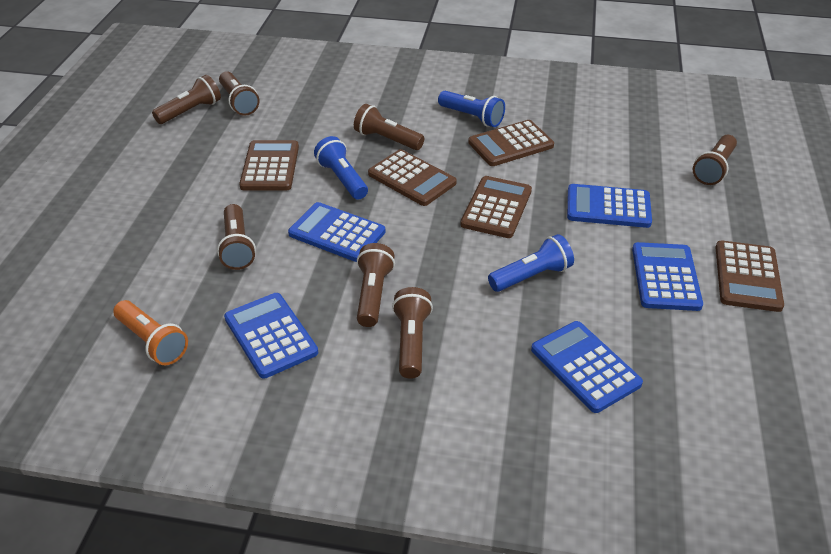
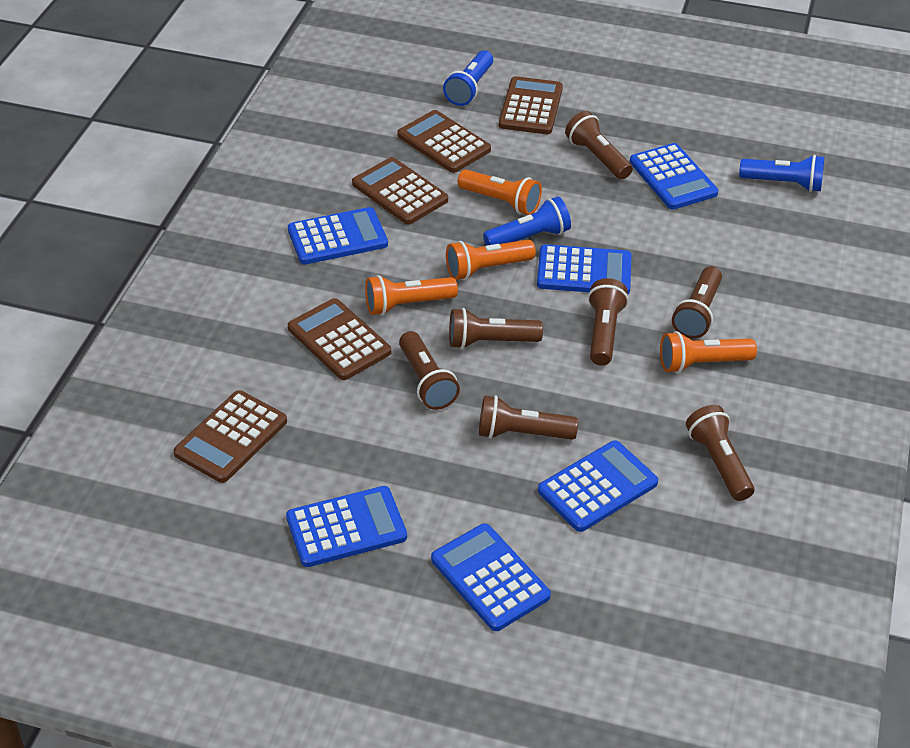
blue calculator: [224,293,318,379] [288,202,385,262] [531,321,643,413] [567,184,652,228] [632,242,703,311] = 5 -> [286,486,407,567] [288,207,388,264] [431,523,551,631] [537,244,632,294] [538,441,658,532] [630,143,718,209] = 6
orange flashlight: [113,300,188,365] = 1 -> [365,275,458,316] [446,240,536,280] [458,169,542,215] [660,331,757,373] = 4

